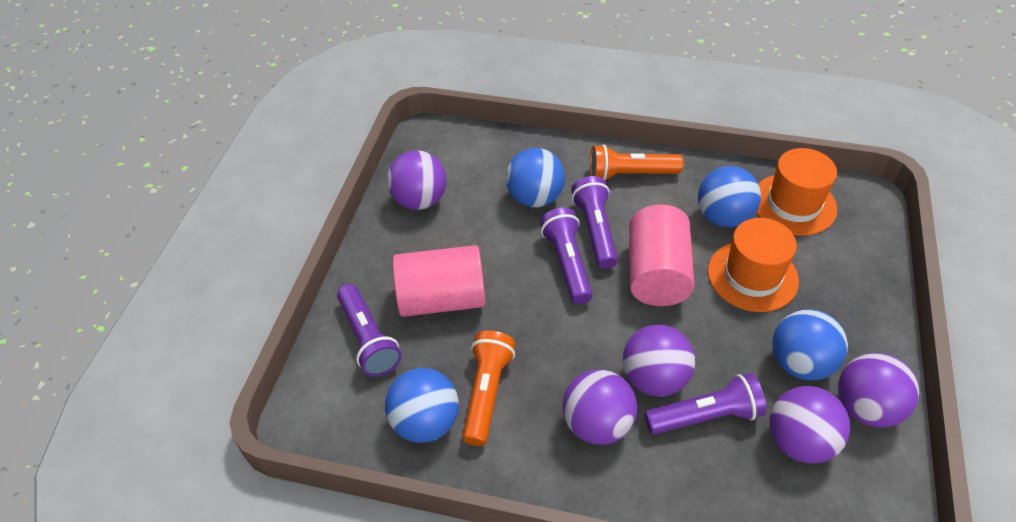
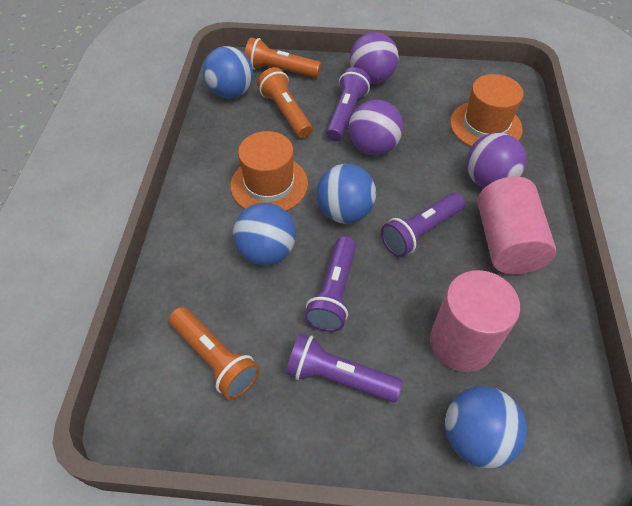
orange flashlight: [462,330,516,446] [590,144,683,180] = 2 -> [169,307,260,400] [244,37,321,78] [257,67,313,138] = 3
purple ball: [387,150,447,210] [562,369,637,445] [623,325,695,397] [769,386,850,464] [838,353,919,428] = 5 -> [349,100,403,155] [350,32,399,84] [466,133,526,188] = 3

